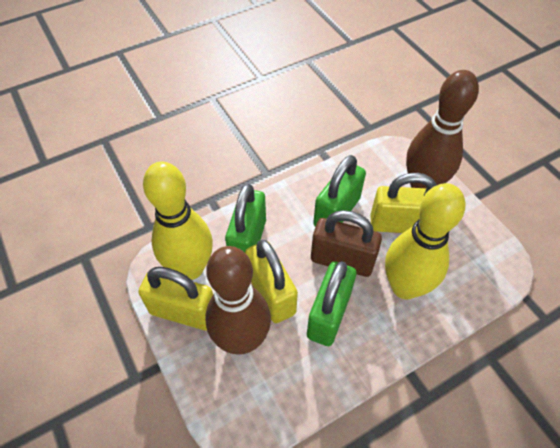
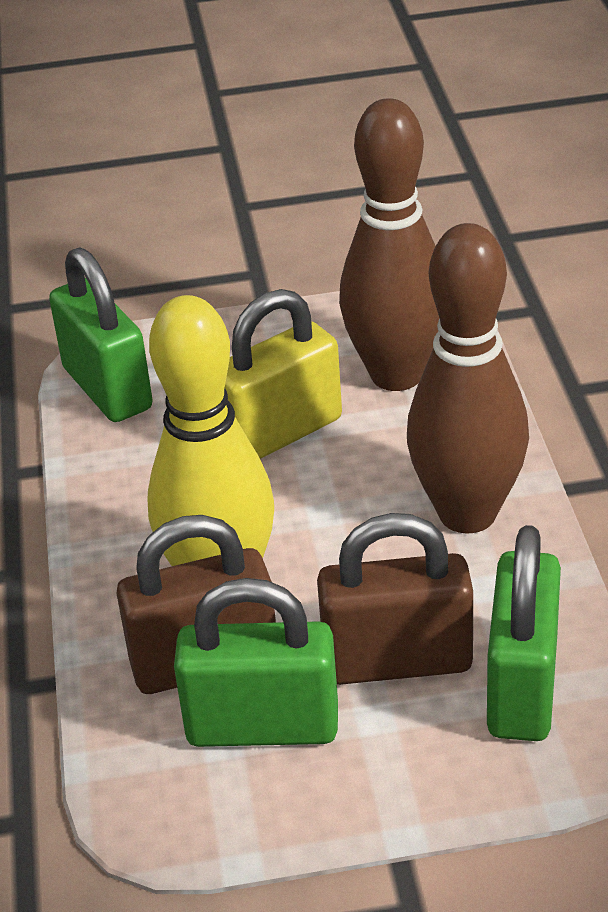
brown padlock: [311,210,382,277] = 1 -> [116,515,276,694] [317,513,473,685] = 2
yellow bowling pin: [143,162,213,280] [385,183,465,299] = 2 -> [147,295,274,566] = 1
yellow padlock: [138,267,213,331] [245,240,298,323] [370,173,436,233] = 3 -> [225,289,342,459] = 1

